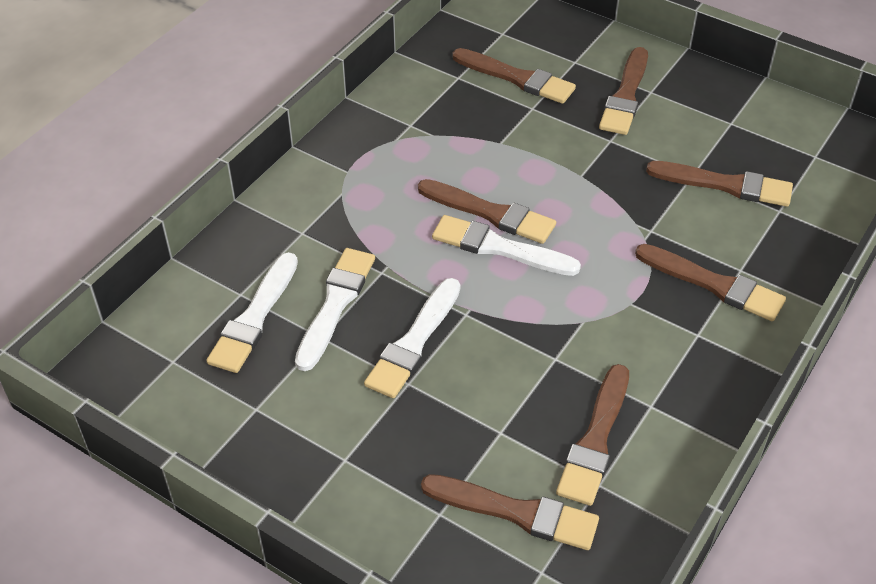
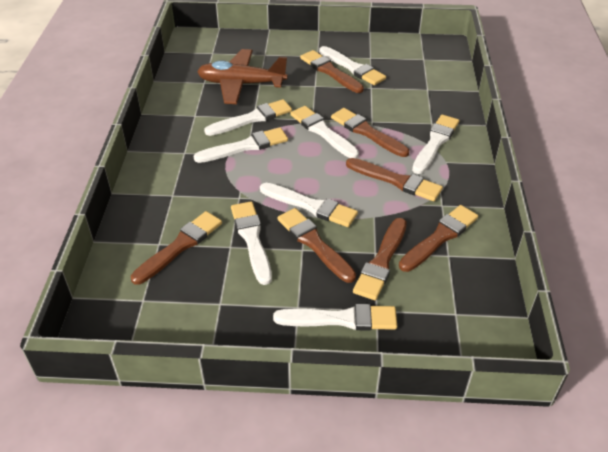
brown plane: none = 0 -> [197,49,288,104] = 1
white brush: [206,252,298,373] [295,248,375,371] [364,278,461,398] [432,215,581,276] = 4 -> [193,127,288,163] [204,99,292,136] [231,201,272,285] [260,183,358,227] [273,304,397,330] [290,106,359,158] [319,46,386,85] [412,115,459,174] = 8

